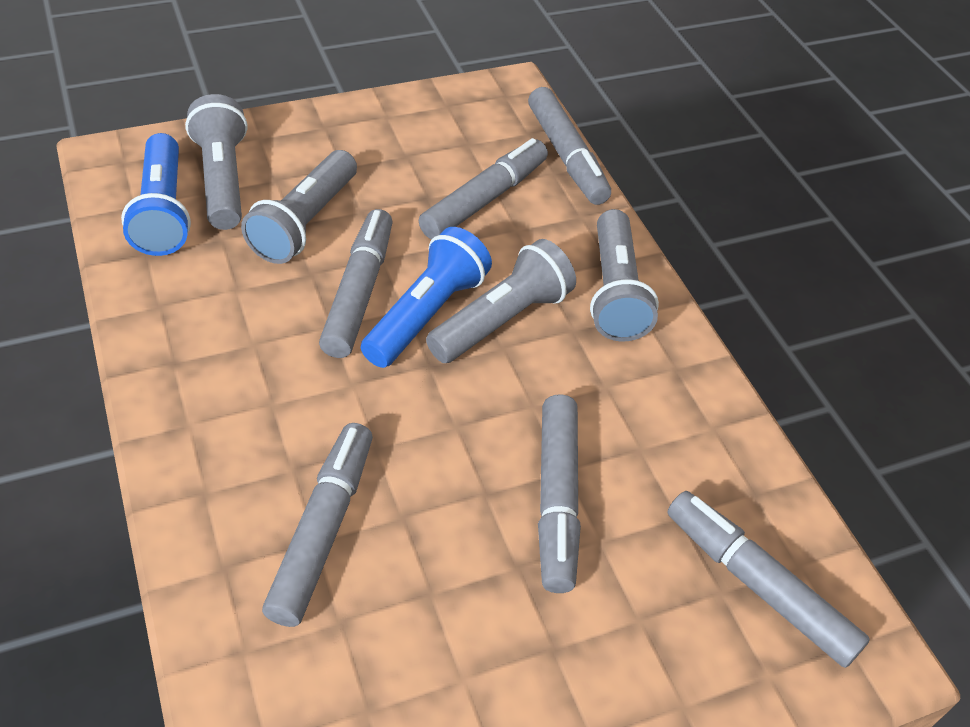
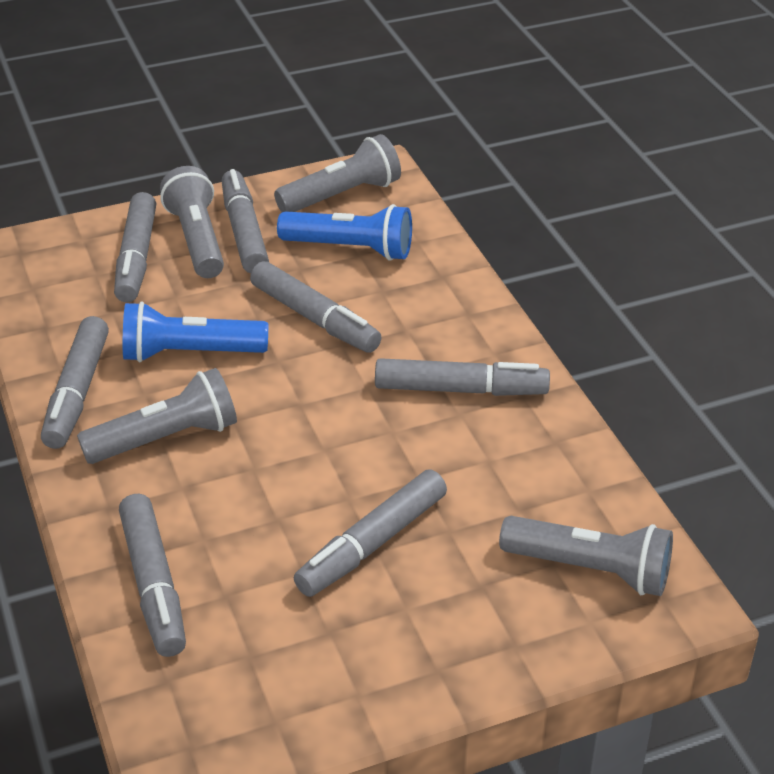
grey marker: [262,423,373,627] [319,209,393,358] [419,138,548,239] [528,87,611,205] [538,394,581,593] [667,491,870,668] = 6 -> [41,316,109,449] [114,192,156,302] [119,494,186,657] [222,169,269,273] [250,261,382,353] [294,470,447,597] [375,358,550,396] = 7

